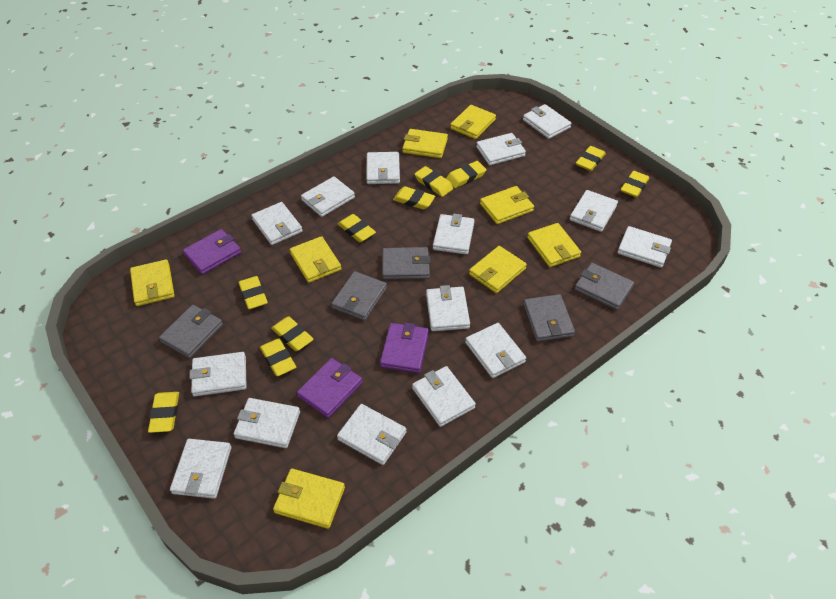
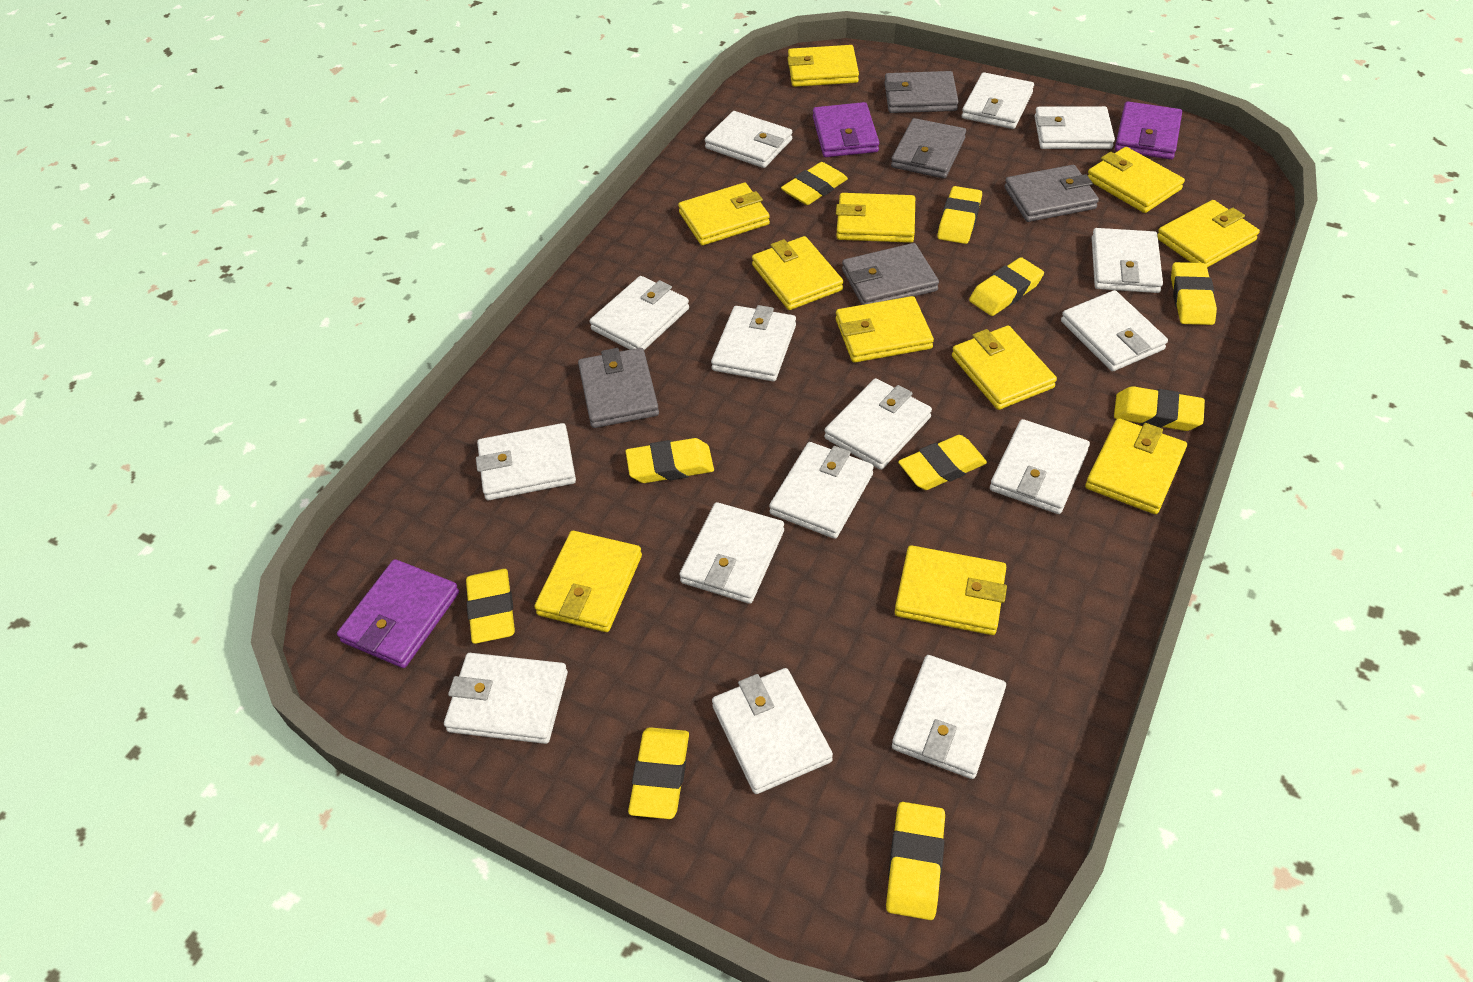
yellow wallet: [130,259,175,306] [273,468,345,529] [290,236,341,283] [403,129,448,158] [450,105,496,139] [469,246,527,293] [480,186,534,224] [527,223,581,267] = 8 -> [535,531,642,632] [678,183,770,245] [752,236,844,310] [787,45,859,87] [836,193,915,243] [836,296,934,363] [895,545,1007,635] [952,326,1057,410] [1085,418,1187,514] [1088,147,1185,213] [1157,200,1260,267] = 11

